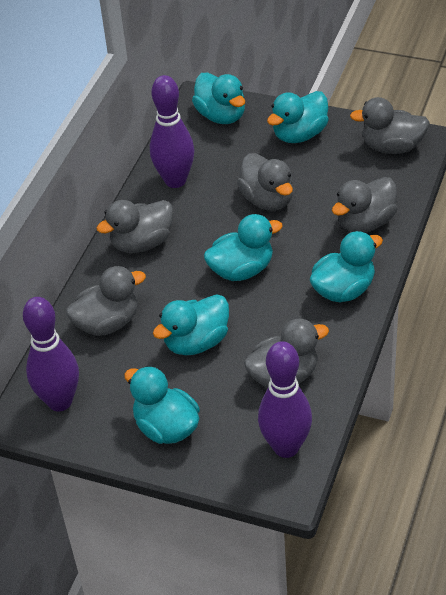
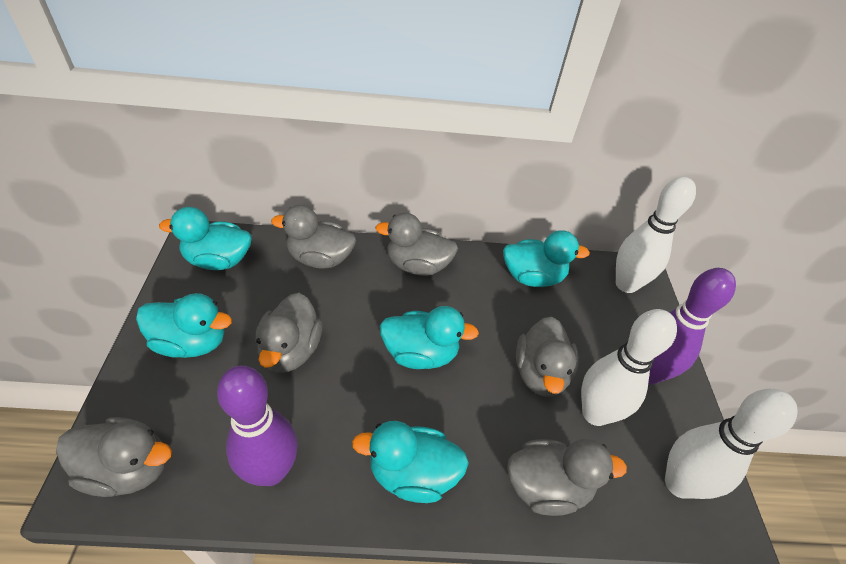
purple bowling pin: [23,297,79,411] [150,75,194,188] [258,341,312,458] = 3 -> [217,366,298,486] [648,268,736,385] = 2
turquoise duck: [124,366,200,444] [153,294,229,355] [192,73,245,124] [204,214,283,281] [267,91,329,143] [310,231,383,302] = 6 -> [136,293,232,358] [159,207,251,270] [352,421,469,503] [380,306,479,369] [503,230,590,287] = 5
white bowling pin: none = 0 -> [581,309,677,426] [616,177,696,293] [665,389,797,499] = 3

